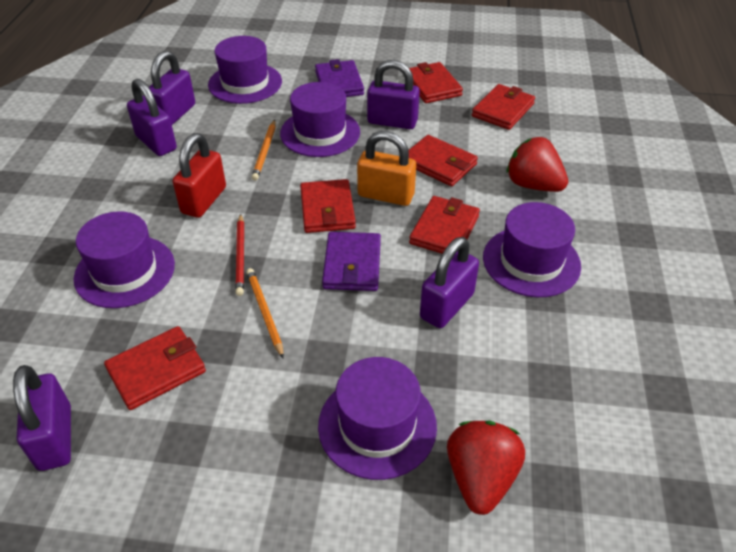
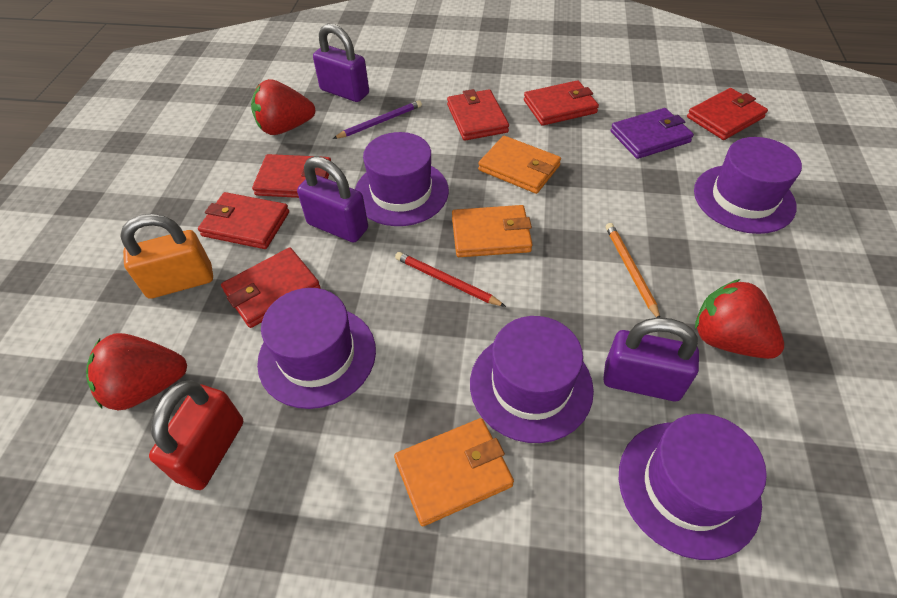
orange pencil: [246,268,284,358] [252,120,275,181] = 2 -> [606,223,660,318] = 1
orange wallet: none = 0 -> [394,418,514,526] [452,205,533,257] [478,136,561,194] = 3
purple padlock: [13,365,71,471] [127,79,177,156] [149,51,195,125] [367,60,420,129] [420,237,479,328] = 5 -> [297,156,368,242] [313,23,369,102] [603,317,699,401] = 3
purple pencil: none = 0 -> [333,100,422,139] = 1
purple wallet: [315,59,364,97] [322,232,381,291] = 2 -> [611,108,694,159] = 1
red strawberry: [447,421,525,515] [506,137,568,192] = 2 -> [86,333,187,410] [251,79,316,135] [695,279,784,359] = 3

